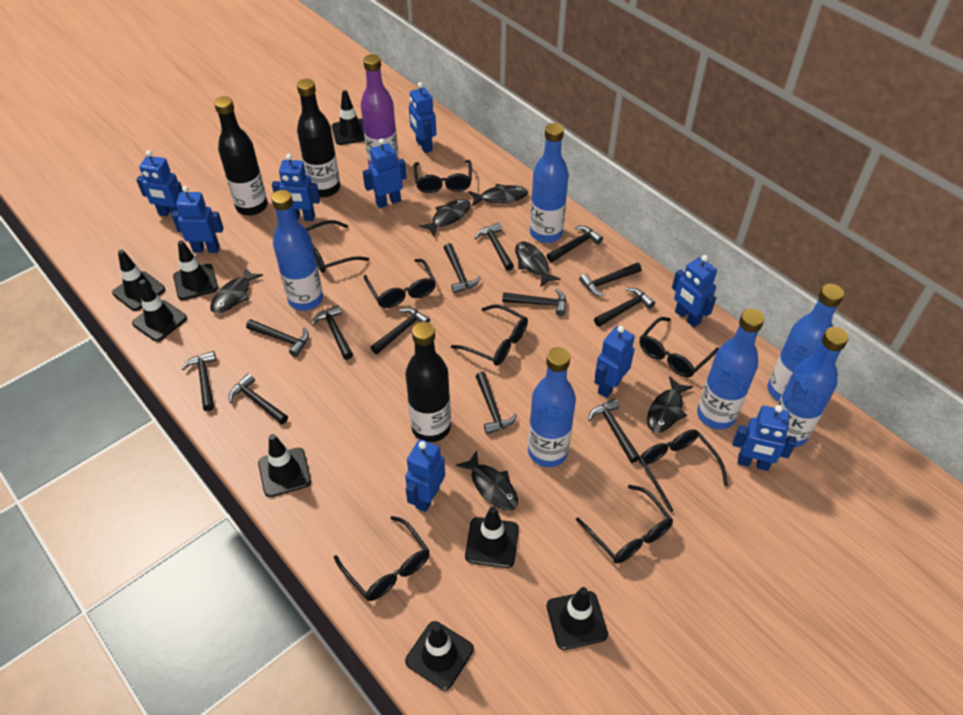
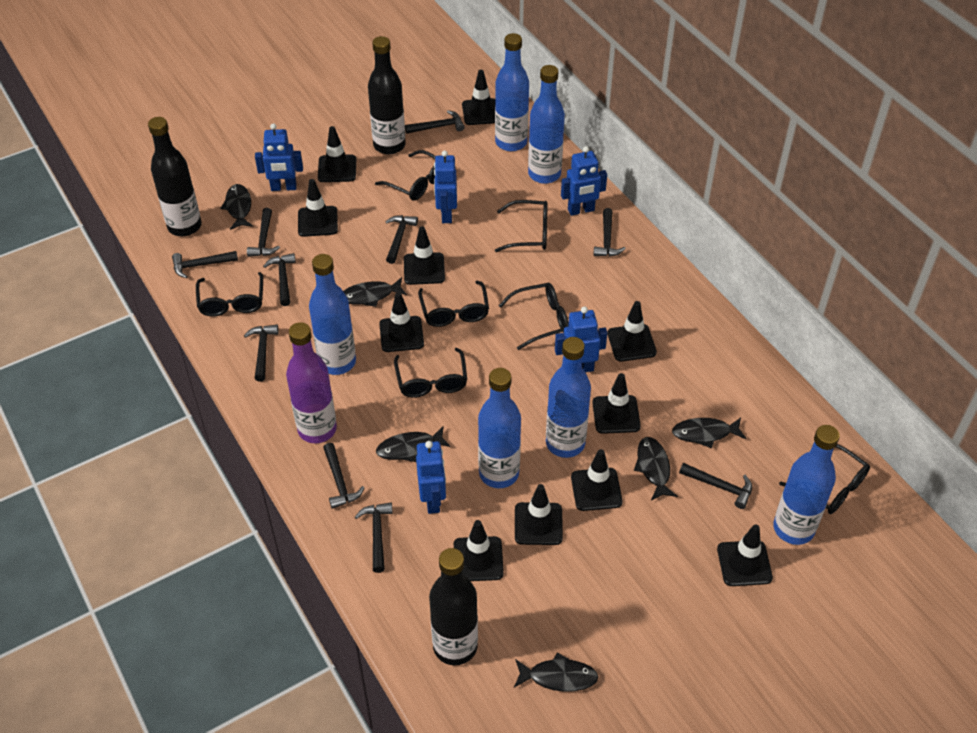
black glasses: [305,220,369,273] [334,516,430,601] [364,259,436,308] [414,160,472,193] [451,304,528,366] [576,485,673,564] [639,429,728,512] [640,317,719,378] = 8 -> [196,272,263,317] [375,150,436,201] [394,348,467,398] [418,281,489,327] [495,200,548,252] [498,283,569,350] [779,444,870,514] = 7
black hammer: [182,351,216,411] [229,373,288,425] [246,319,309,357] [311,305,353,360] [371,308,430,354] [444,243,481,294] [475,223,514,271] [475,372,517,434] [502,288,566,316] [547,226,603,262] [579,263,642,296] [588,399,640,463] [594,288,655,327] = 13 -> [172,251,238,278] [244,325,279,382] [247,208,280,257] [263,253,296,306] [323,443,365,509] [355,503,393,573] [385,215,418,264] [405,110,465,134] [594,208,626,256] [679,463,752,509] = 10
black traffic cone: [112,250,165,311] [132,280,187,342] [173,240,218,300] [258,434,311,497] [332,90,365,145] [405,621,474,690] [465,506,519,568] [547,587,608,650] = 8 -> [298,179,338,237] [318,126,356,182] [379,292,424,352] [404,226,445,285] [454,520,504,581] [462,70,495,125] [515,484,563,545] [571,449,623,511] [592,373,641,434] [607,301,657,362] [717,524,773,586] = 11
blue robot: [136,150,183,216] [172,186,224,253] [272,154,320,221] [363,138,407,208] [405,439,445,512] [409,82,436,153] [594,326,635,398] [672,255,717,327] [733,405,797,471] = 9 -> [255,123,303,191] [416,441,446,514] [434,150,457,223] [555,306,607,372] [561,146,607,216] = 5

